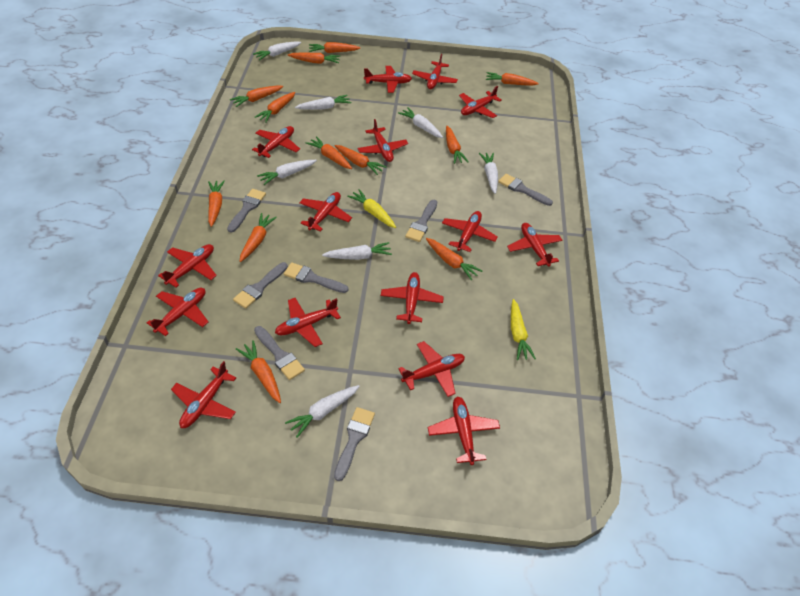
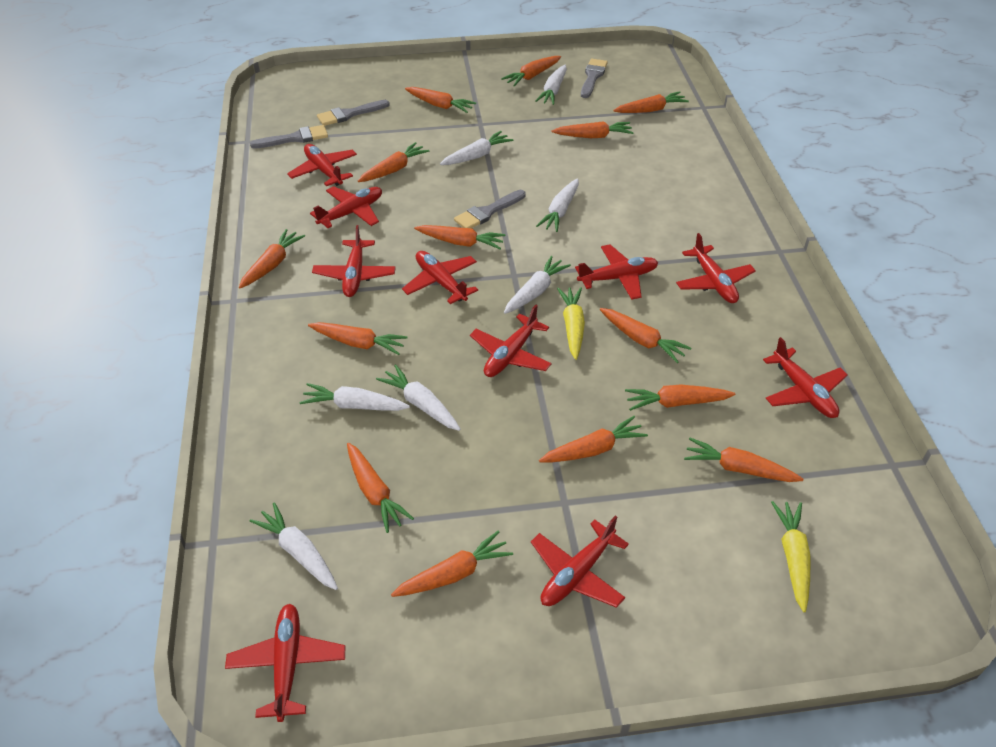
grey brush: [227,189,266,232] [233,262,288,309] [254,326,305,380] [284,262,349,293] [334,407,375,481] [405,200,437,242] [498,174,553,206] = 7 -> [250,125,328,149] [317,100,390,126] [454,190,526,228] [581,59,608,98] = 4
orange carrot: [208,181,225,227] [230,85,283,107] [236,340,281,403] [240,213,277,262] [255,92,295,123] [288,53,340,64] [306,136,352,169] [309,42,360,53] [335,145,386,175] [426,238,482,280] [446,126,469,164] [486,72,539,86] = 12 -> [239,229,305,288] [308,322,407,355] [347,443,414,533] [358,142,429,182] [391,531,513,597] [405,87,476,113] [414,225,506,249] [501,56,561,86] [539,416,648,462] [552,121,634,138] [600,308,691,363] [613,91,689,113] [625,385,735,411] [684,438,804,482] = 14
red plane: [147,288,209,336] [158,244,217,288] [171,361,236,428] [252,126,300,158] [275,298,341,347] [299,192,352,232] [358,119,408,162] [364,66,412,93] [381,272,444,324] [398,341,465,397] [412,54,458,89] [428,396,500,465] [442,211,498,252] [459,86,502,118] [507,223,562,267] = 15 -> [225,604,346,722] [287,144,357,186] [310,186,382,228] [312,225,396,297] [402,251,478,304] [470,305,552,377] [531,515,629,608] [575,244,658,300] [676,233,756,303] [763,337,848,418] = 10

